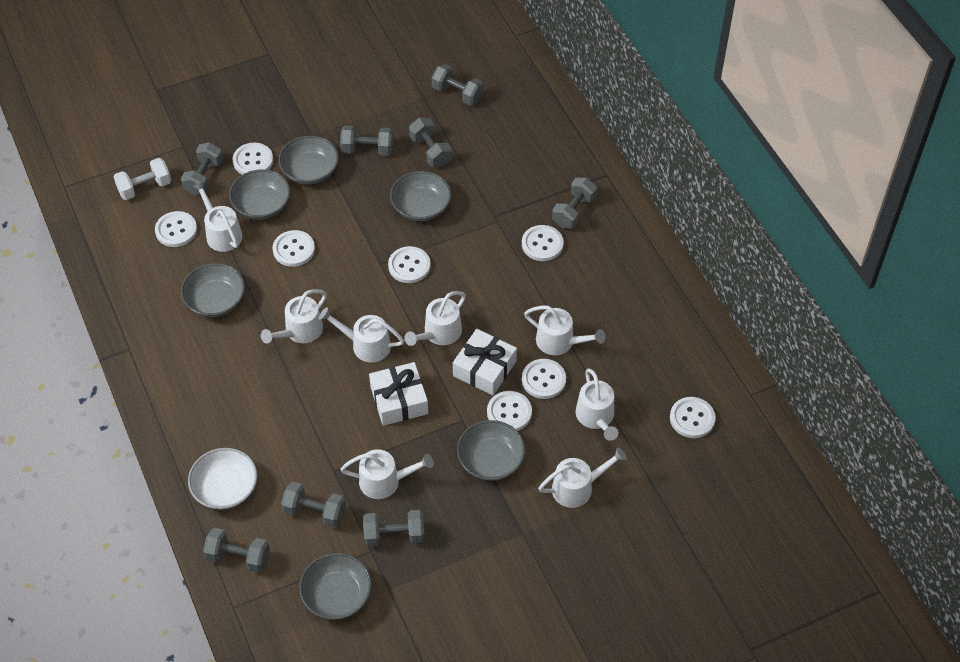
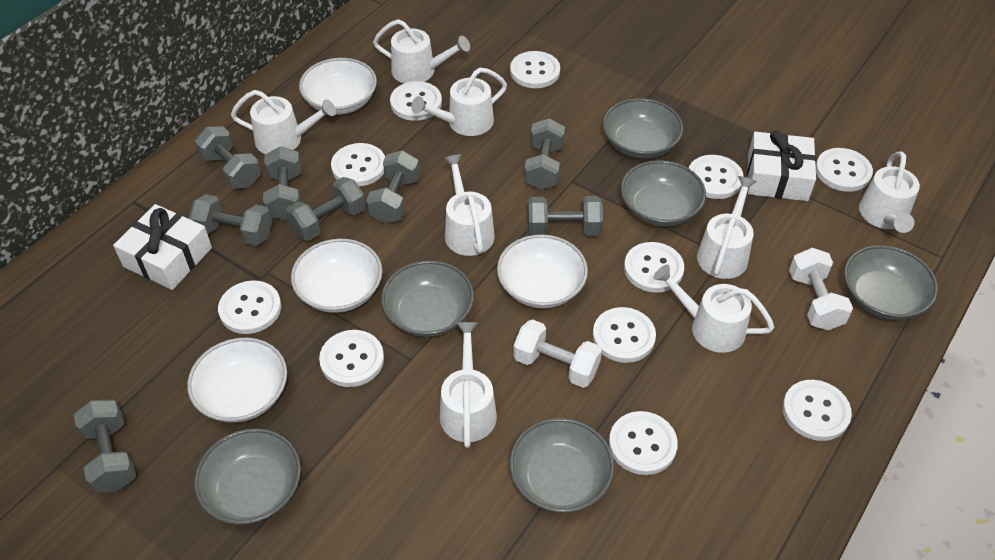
white bowl: [188,448,257,509] = 1 -> [187,338,287,423] [291,239,382,313] [299,58,377,115] [497,235,588,308] = 4
white button: [155,211,197,247] [232,143,273,175] [273,230,315,267] [388,246,431,283] [487,391,532,431] [522,225,564,261] [522,359,566,399] [670,397,716,438] = 8 -> [218,281,281,334] [319,330,384,387] [331,143,385,186] [390,81,442,121] [510,51,560,88] [593,307,656,363] [609,411,678,475] [624,242,684,293] [689,155,744,199] [782,380,852,441] [816,148,873,192] = 11
white dumbbell: [114,158,171,200] = 1 -> [513,319,602,388] [789,248,853,330] = 2

